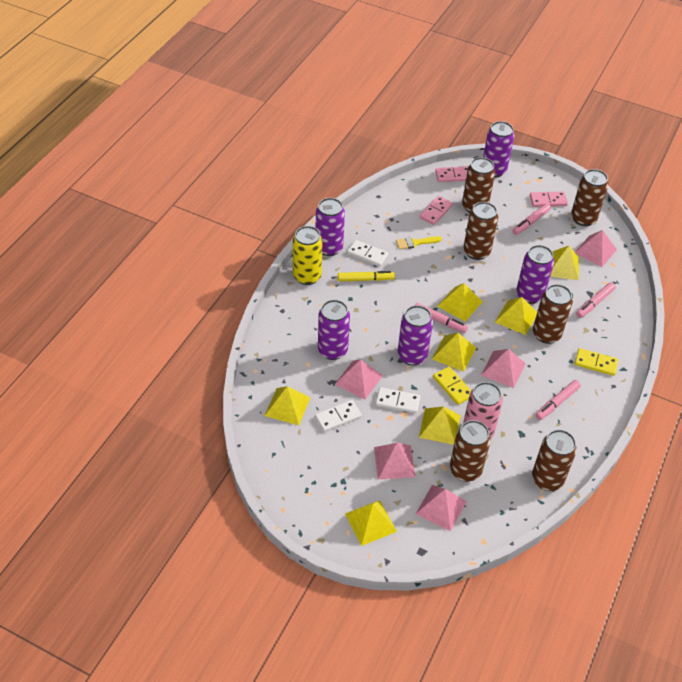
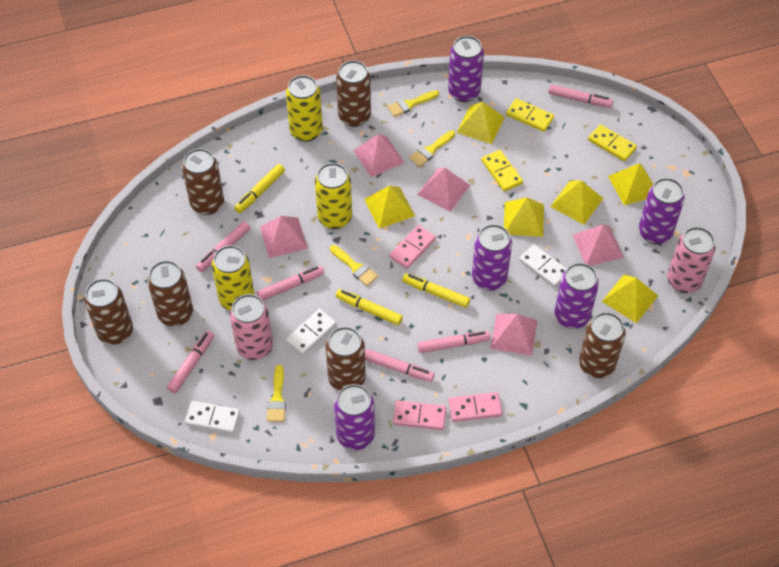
pink can: [463,382,503,438] = 1 -> [230,294,273,360] [667,227,716,293] = 2
pink marker: [415,303,468,333] [513,203,551,235] [535,380,581,420] [576,282,616,318] = 4 -> [167,331,214,393] [196,221,250,272] [257,266,324,301] [365,349,434,382] [417,331,490,353] [548,84,613,108] = 6
yellow brush: [396,236,442,250] = 1 -> [267,365,286,422] [330,245,378,286] [387,90,439,117] [409,130,455,167] = 4
yellow can: [293,226,323,285] = 1 -> [212,245,255,310] [286,75,323,142] [315,163,352,229] = 3
yellow domino: [433,367,471,405] [575,348,618,376] = 2 -> [481,150,523,192] [506,98,554,132] [588,124,637,161] = 3
yellow marker: [338,271,395,281] = 1 -> [234,164,285,213] [336,289,403,325] [402,273,470,308] = 3
yellow pyramid: [265,386,311,425] [345,500,397,546] [419,406,461,445] [432,333,476,372] [438,283,482,322] [495,297,537,335] [550,246,579,280] = 7 -> [364,186,415,229] [456,102,505,144] [504,197,544,237] [550,180,604,225] [602,275,658,323] [608,163,654,206] = 6

